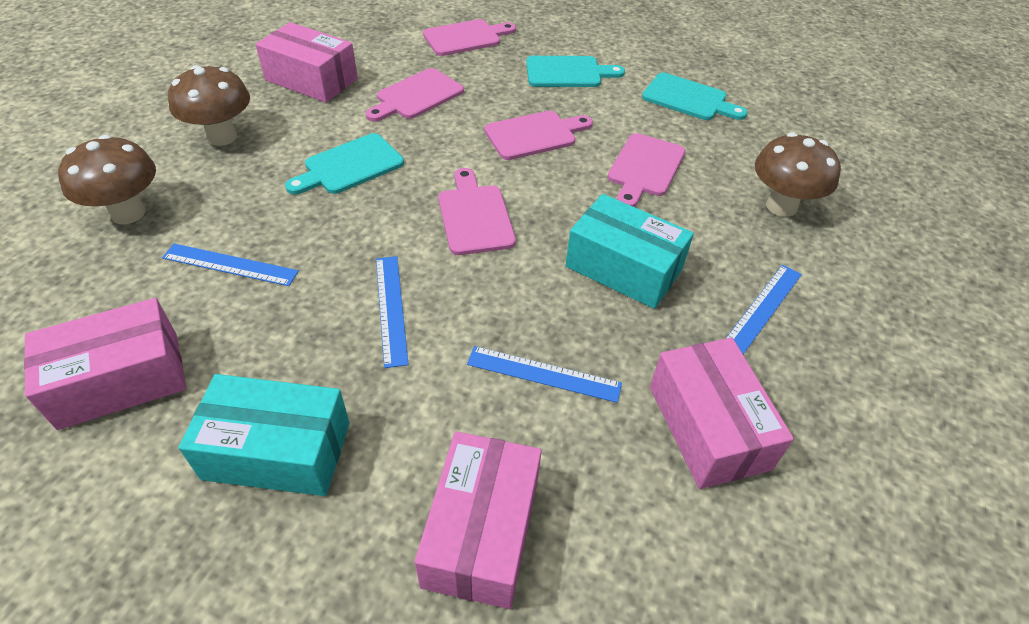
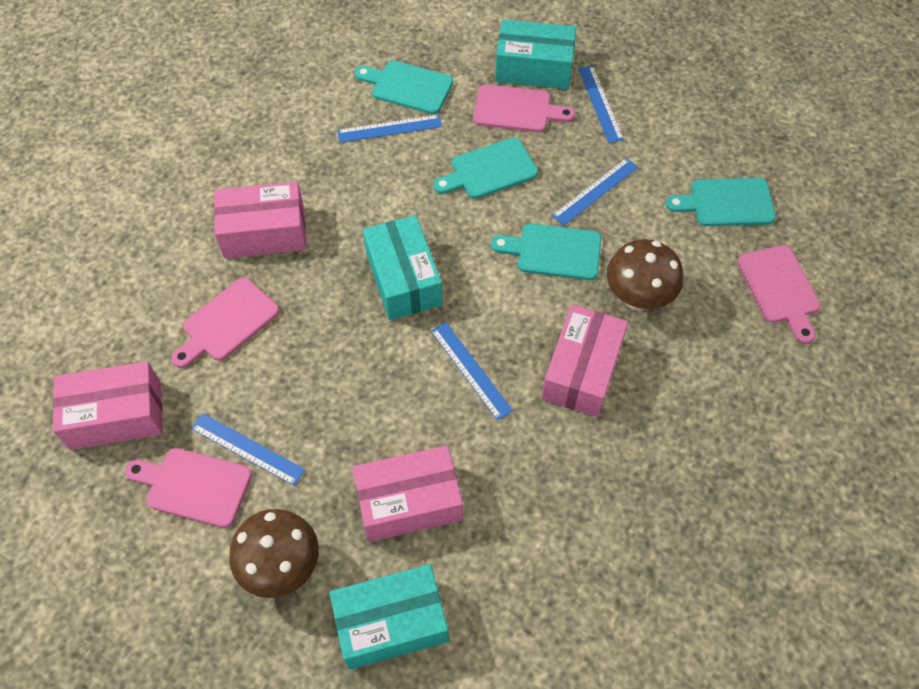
blue ruler: [162,244,299,286] [376,256,409,368] [467,346,622,403] [725,265,802,354] = 4 -> [191,413,305,486] [337,114,442,143] [431,322,513,420] [552,158,638,226] [578,65,624,143] = 5
brown mushroom: [58,135,156,224] [168,65,250,146] [755,132,841,217] = 3 -> [229,509,319,598] [607,239,683,311] = 2
pink cutting board: [366,68,464,122] [423,19,516,56] [438,168,516,255] [484,111,593,160] [608,133,685,207] = 5 -> [125,448,252,528] [171,278,279,368] [473,84,575,132] [737,245,821,344] = 4
turquoise box: [179,374,350,496] [566,194,694,309] = 2 -> [330,564,449,670] [363,215,443,320] [495,19,576,89] = 3
turquoise cutting board: [285,133,404,194] [526,56,625,87] [642,73,748,120] = 3 -> [355,61,453,114] [433,137,538,199] [491,223,601,280] [666,178,776,226] = 4

